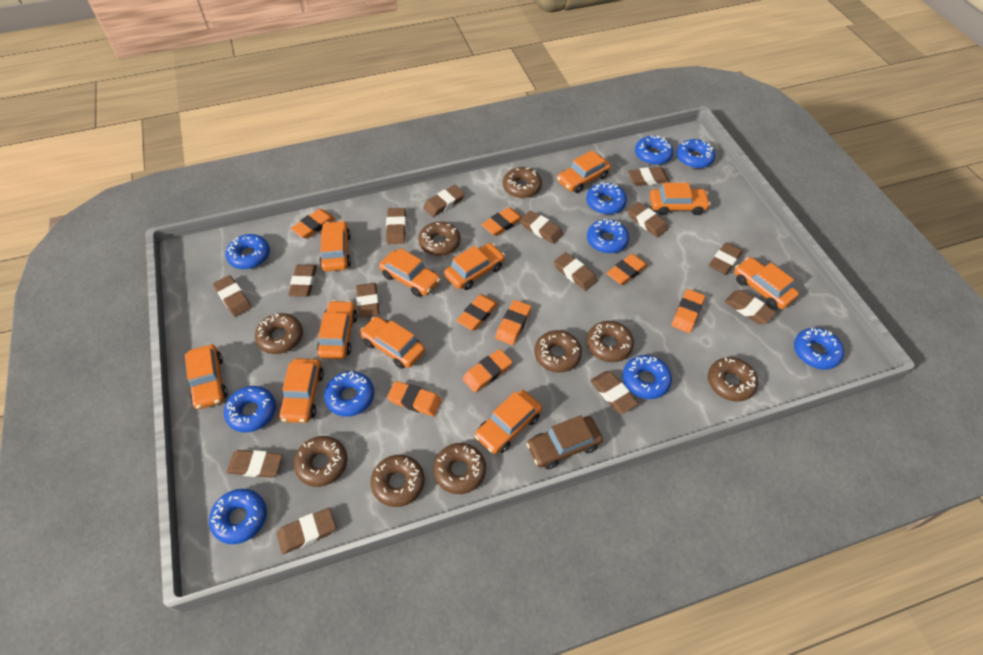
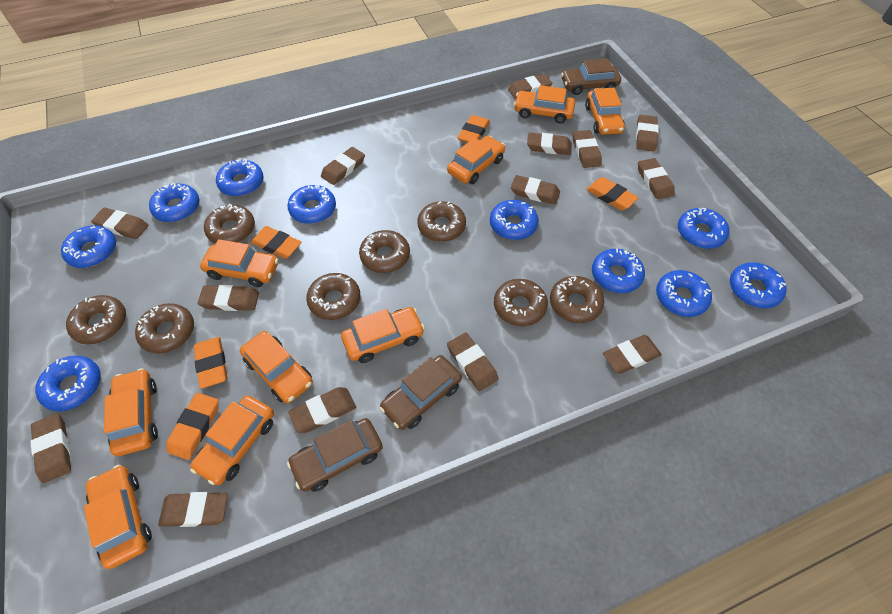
brown car: [526,415,603,469] = 1 -> [287,418,383,492] [380,355,462,430] [561,58,621,95] = 3
brown donut: [255,313,303,354] [294,436,347,487] [371,455,425,507] [418,221,460,256] [433,443,486,494] [503,167,542,198] [534,330,582,373] [586,321,634,362] [708,357,758,402] = 9 -> [66,295,126,344] [135,303,194,354] [204,204,255,244] [306,273,360,320] [359,230,410,273] [417,201,466,242] [494,279,548,326] [550,276,604,323] = 8
orange car: [185,344,228,409] [279,358,324,423] [317,300,357,359] [319,221,351,271] [360,316,425,369] [379,248,440,297] [444,243,505,290] [475,390,542,454] [557,150,611,193] [650,183,711,215] [734,257,799,309] = 11 -> [84,465,152,569] [104,368,158,456] [190,395,274,485] [200,239,279,287] [240,331,313,403] [341,307,425,363] [447,136,505,184] [514,85,575,123] [585,88,625,135] = 9
orange eraser: [291,209,335,239] [387,381,442,416] [456,294,498,330] [463,349,512,392] [481,207,522,236] [495,300,531,345] [607,254,648,285] [672,289,705,333] = 8 -> [166,393,219,460] [194,337,227,389] [251,226,301,259] [457,115,490,143] [586,177,639,210] = 5

